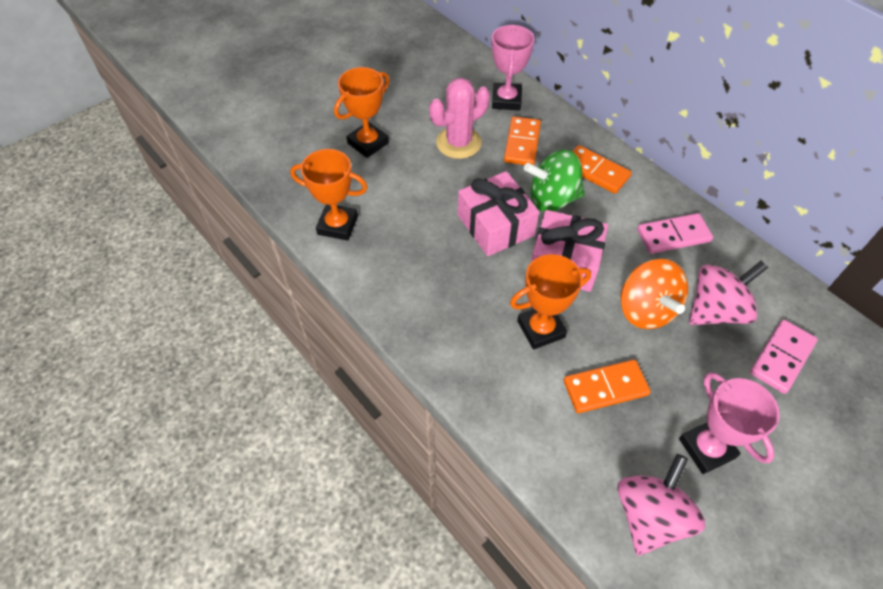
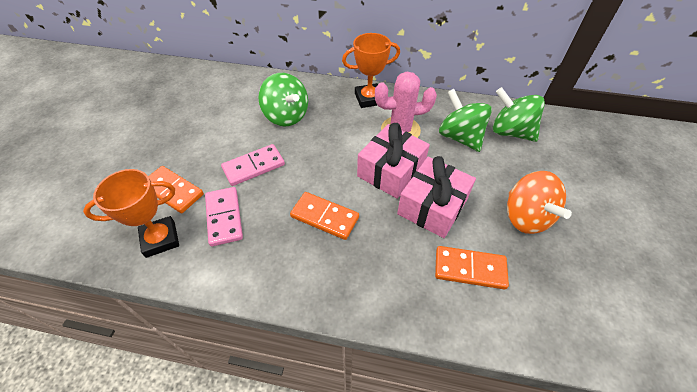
green spinning top: [524,150,585,212] = 1 -> [258,73,308,127] [439,89,492,152] [493,87,545,142] = 3
orange trophy: [290,149,368,240] [334,67,390,158] [510,254,591,350] = 3 -> [83,169,179,258] [342,33,400,108] = 2
pink spinning top: [617,454,705,556] [689,261,768,325] = 2 -> none = 0
pink trophy: [492,25,534,111] [679,372,780,474] = 2 -> none = 0

